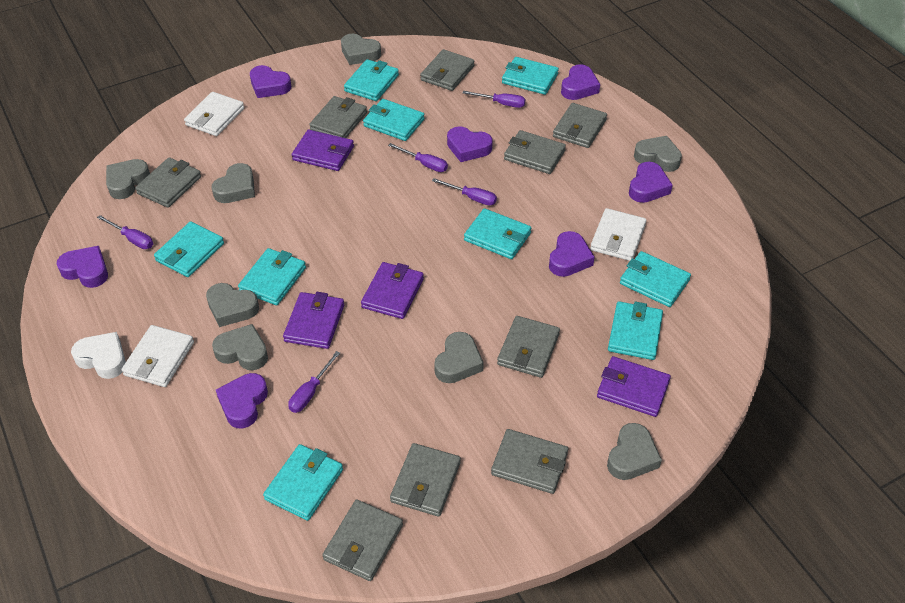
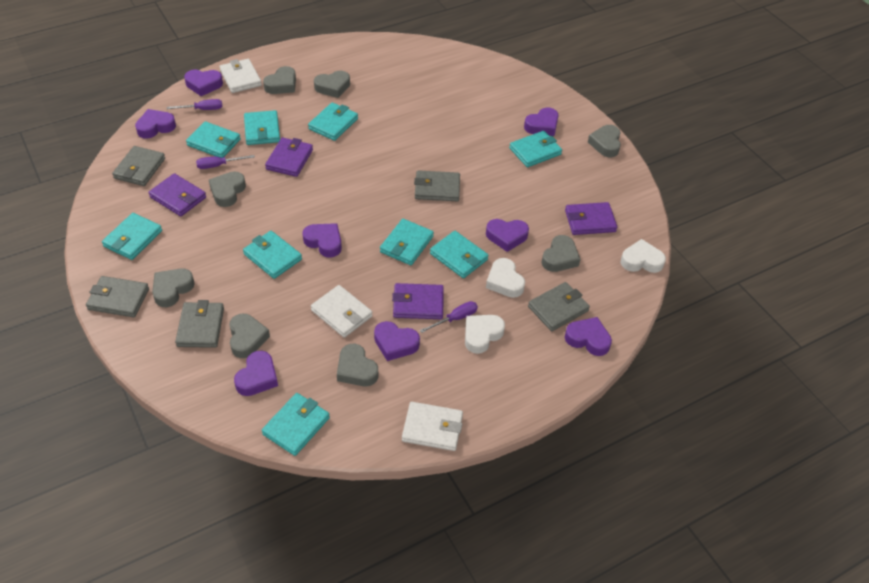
grey wallet: [135,157,201,208] [309,96,367,138] [323,499,403,581] [390,443,461,517] [420,49,474,91] [491,429,568,494] [497,316,560,378] [504,130,566,174] [553,103,607,148] = 9 -> [86,276,149,317] [112,146,165,186] [175,300,224,348] [414,170,460,201] [528,282,590,331] = 5
purple heart: [57,246,108,288] [216,373,268,429] [250,65,291,98] [447,126,493,162] [549,231,595,277] [561,64,600,100] [629,162,673,203] = 7 -> [135,109,176,139] [184,70,223,96] [234,351,278,396] [302,223,342,258] [374,321,420,361] [486,219,529,252] [524,107,559,136] [565,317,612,356] = 8
purple screwdriver: [97,215,153,249] [288,351,340,413] [388,143,448,172] [432,178,497,206] [463,91,525,108] = 5 -> [167,99,222,110] [196,155,255,169] [420,301,478,333] = 3
white heart: [71,332,126,379] = 1 -> [465,315,505,354] [486,258,525,298] [620,239,666,273] = 3

